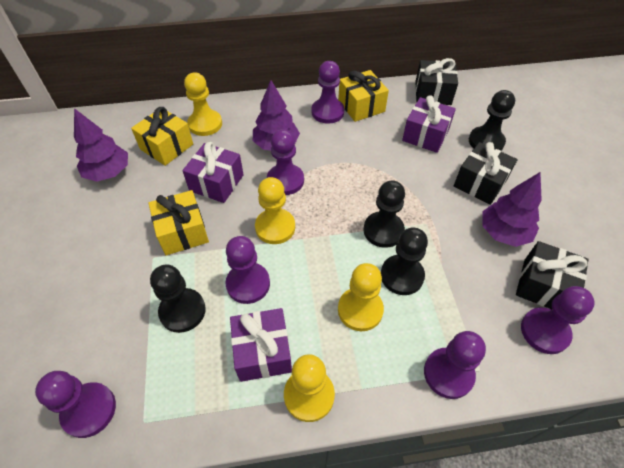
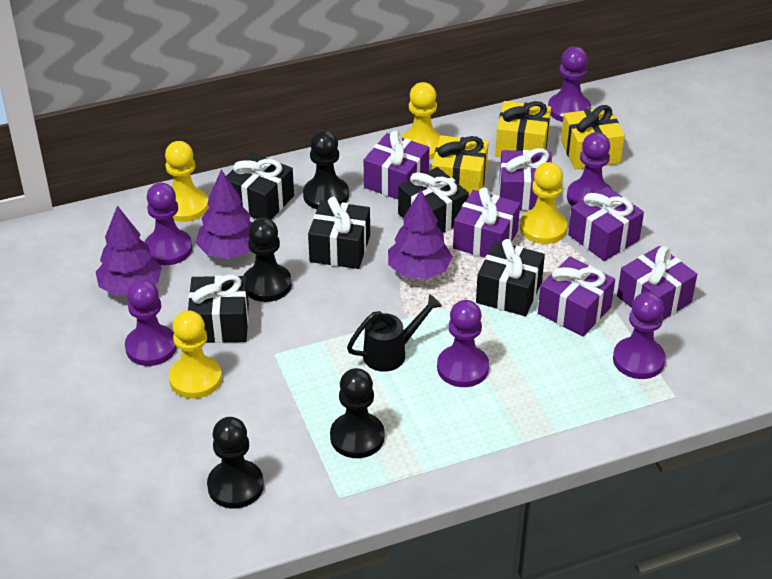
black gift: [415,58,458,105] [454,142,518,205] [516,241,589,309] = 3 -> [188,274,249,343] [226,152,294,220] [308,197,370,269] [398,167,469,233] [476,239,545,316] = 5
black watering can: none = 0 -> [347,294,442,372] = 1
purple gift: [182,142,244,203] [230,308,292,382] [402,95,456,153] = 3 -> [364,131,430,199] [453,187,520,258] [499,148,552,210] [538,257,615,337] [568,186,644,261] [617,246,697,320] = 6

